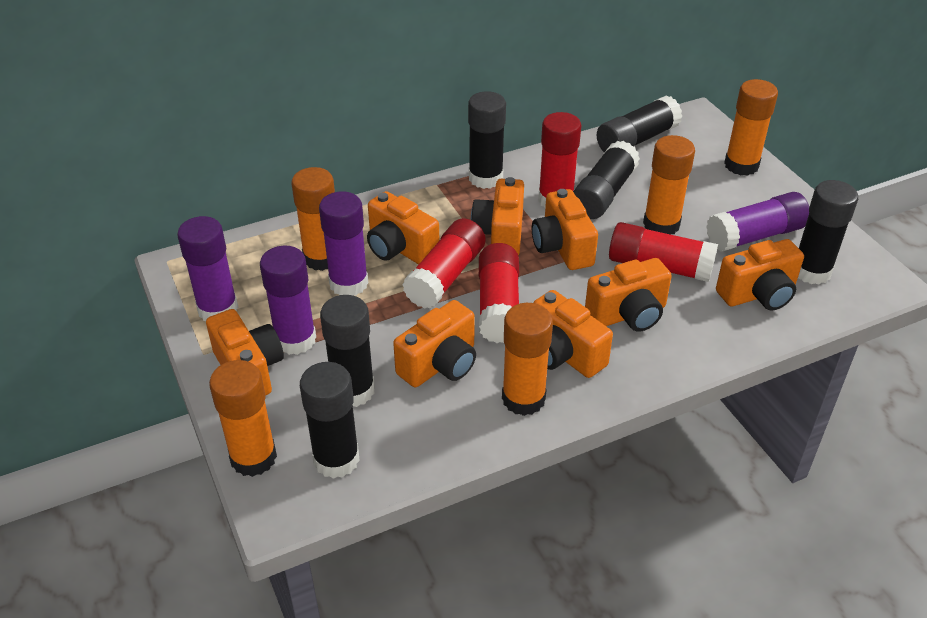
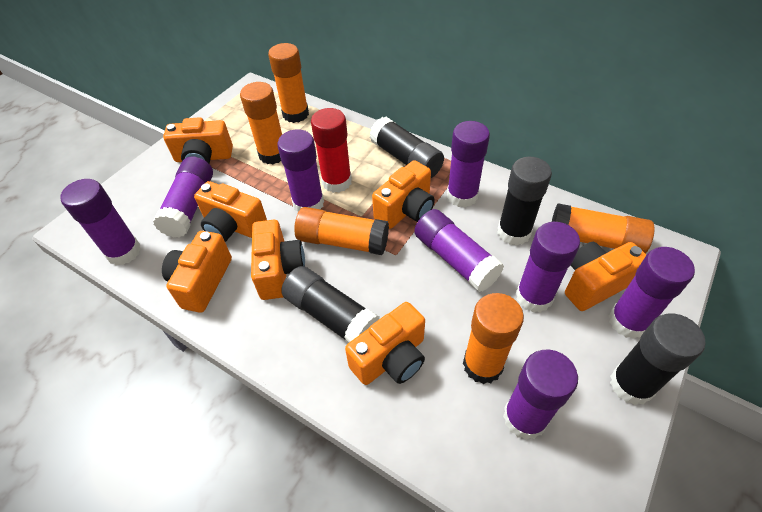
black glue stick: [300,362,360,479] [320,295,375,407] [468,91,506,189] [573,141,640,219] [597,95,682,152] [798,180,858,284] = 6 -> [281,266,380,343] [370,117,444,178] [497,157,552,246] [610,313,705,405] = 4
orange camera: [206,309,284,396] [367,191,439,264] [393,300,476,387] [471,177,524,256] [532,189,598,270] [533,290,613,378] [585,258,672,332] [716,239,804,310] = 8 -> [162,231,232,313] [163,117,233,164] [194,181,267,242] [251,220,305,300] [345,302,425,385] [372,160,435,229] [565,242,646,311] = 7
purple glue stick: [177,216,238,321] [260,246,316,355] [319,191,368,296] [706,192,809,252] = 4 -> [60,179,141,265] [153,156,213,238] [277,129,324,212] [414,209,504,292] [447,121,490,208] [503,350,578,440] [516,222,580,312] [609,247,695,339] = 8
red glue stick: [402,218,486,309] [479,243,519,343] [538,112,581,207] [609,222,718,282] = 4 -> [311,108,352,193] = 1

